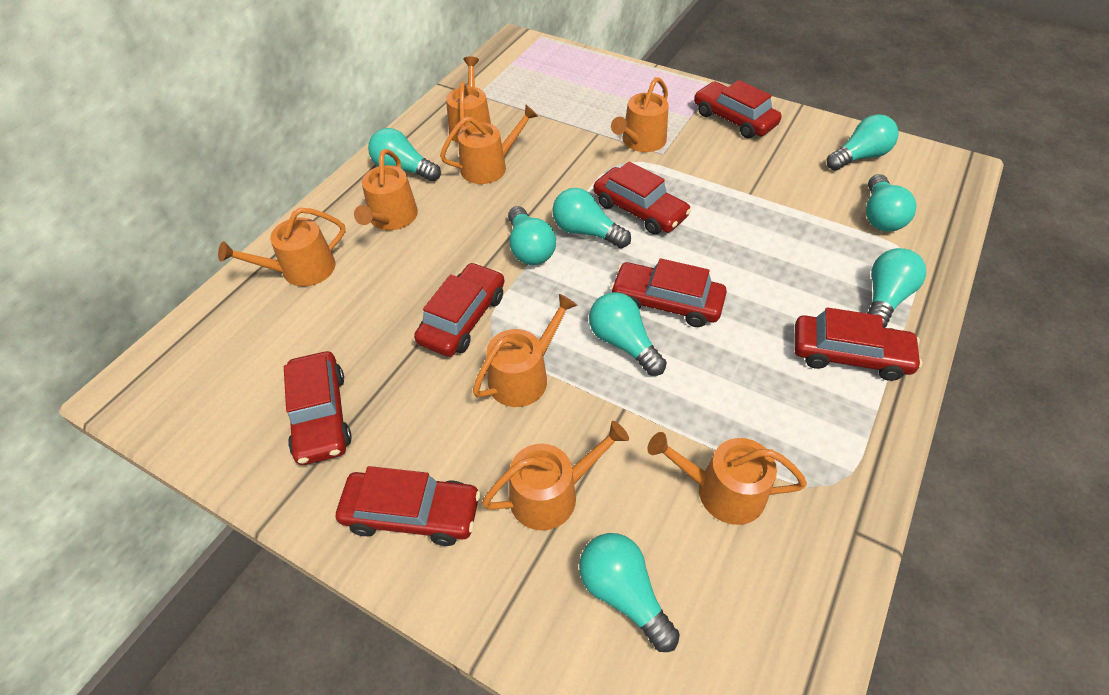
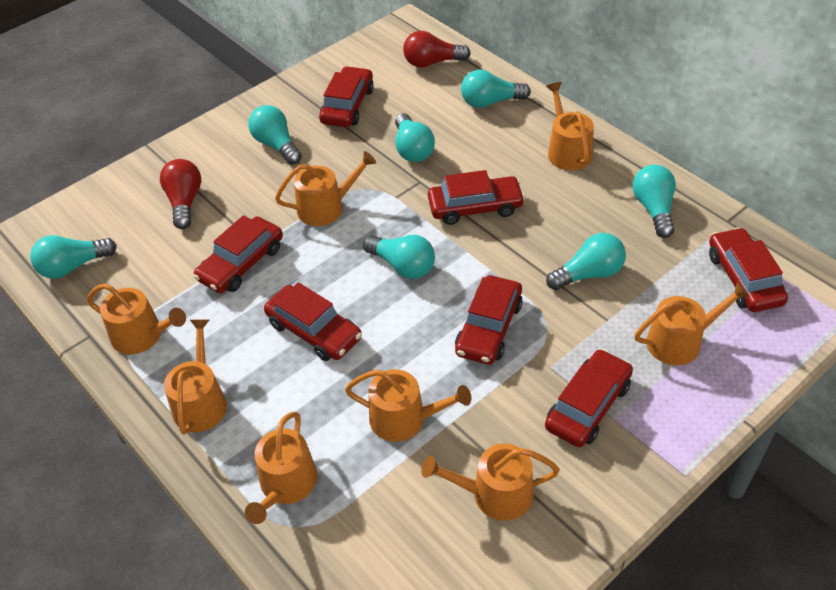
red light bulb: none = 0 -> [160,159,201,229] [403,31,471,68] = 2
turquoise light bulb: [368,128,441,182] [508,206,556,265] [552,188,631,248] [579,533,680,652] [589,292,667,376] [827,114,899,171] [866,174,916,232] [867,248,926,328] = 8 -> [30,235,117,279] [248,105,302,165] [363,235,435,279] [395,113,435,162] [461,70,531,108] [546,233,626,290] [633,165,676,238] = 7

